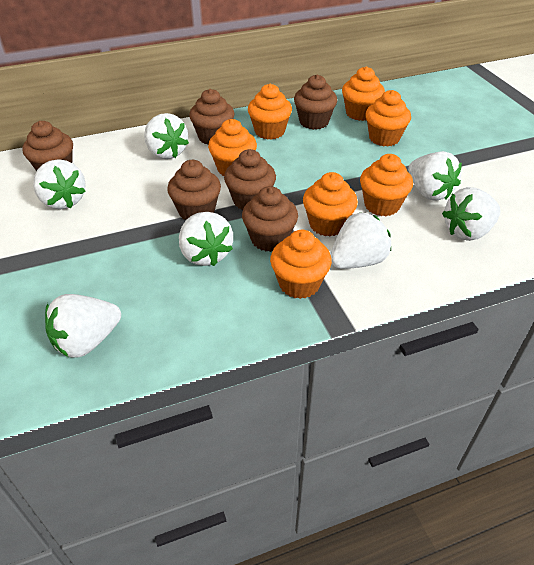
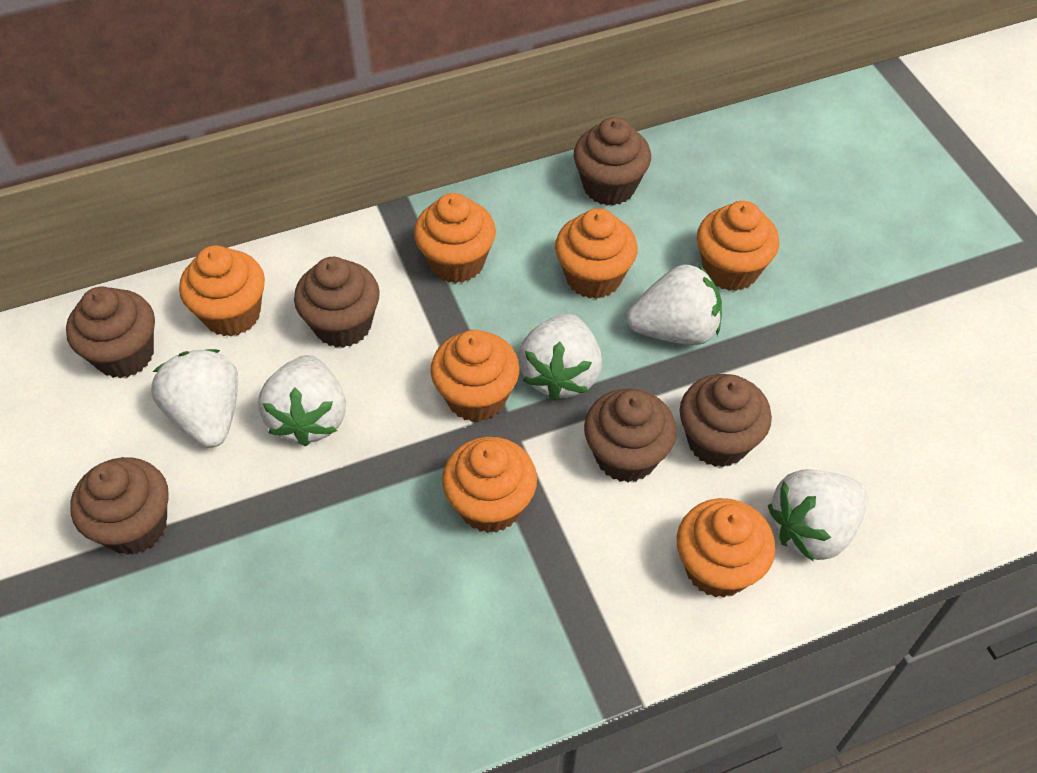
white strawberry: [33,159,86,209] [45,294,121,358] [144,113,189,159] [179,212,233,266] [330,212,391,269] [408,151,462,201] [442,187,501,241] = 7 -> [151,349,238,448] [258,355,346,446] [518,314,602,401] [627,265,722,345] [768,469,869,561] = 5

